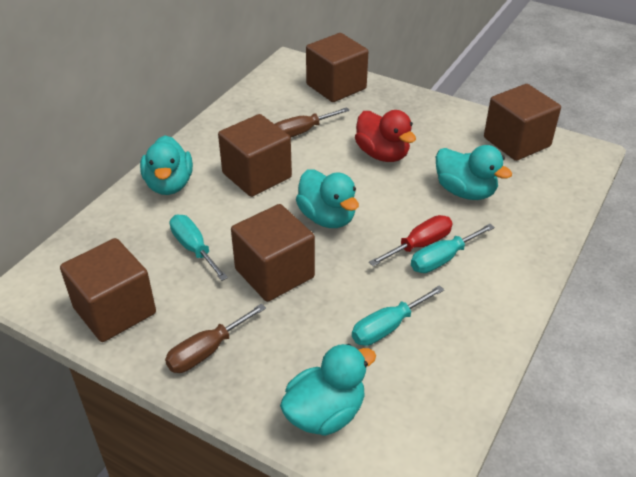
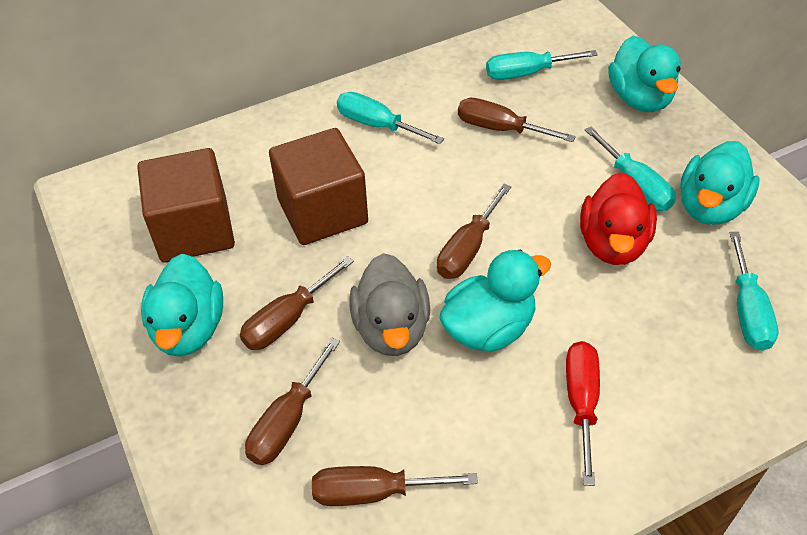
brown cube: [60,238,156,342] [218,114,292,197] [231,204,315,302] [306,33,368,102] [484,84,561,161] = 5 -> [137,148,235,263] [269,128,368,245] = 2
brown screwdriver: [165,304,266,373] [275,107,350,138] = 2 -> [240,256,354,350] [245,337,340,465] [312,466,478,506] [437,184,511,279] [458,98,576,142] = 5
grey duck: none = 0 -> [349,253,430,356] = 1
turquoise screwdriver: [170,215,228,281] [352,285,444,346] [411,224,495,273] = 3 -> [337,92,444,144] [486,50,598,80] [585,127,676,211] [730,232,778,351] = 4

